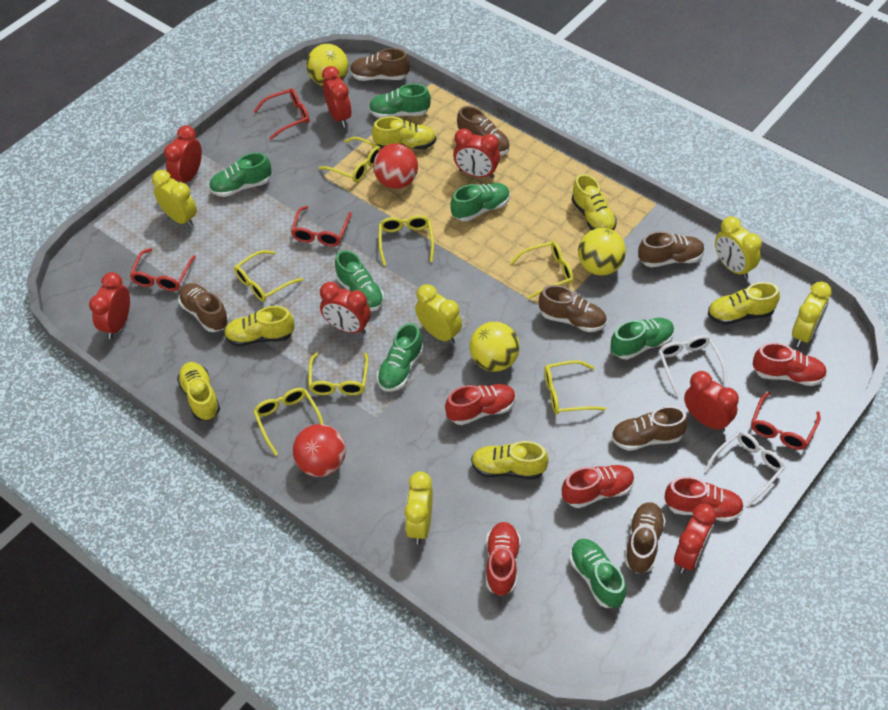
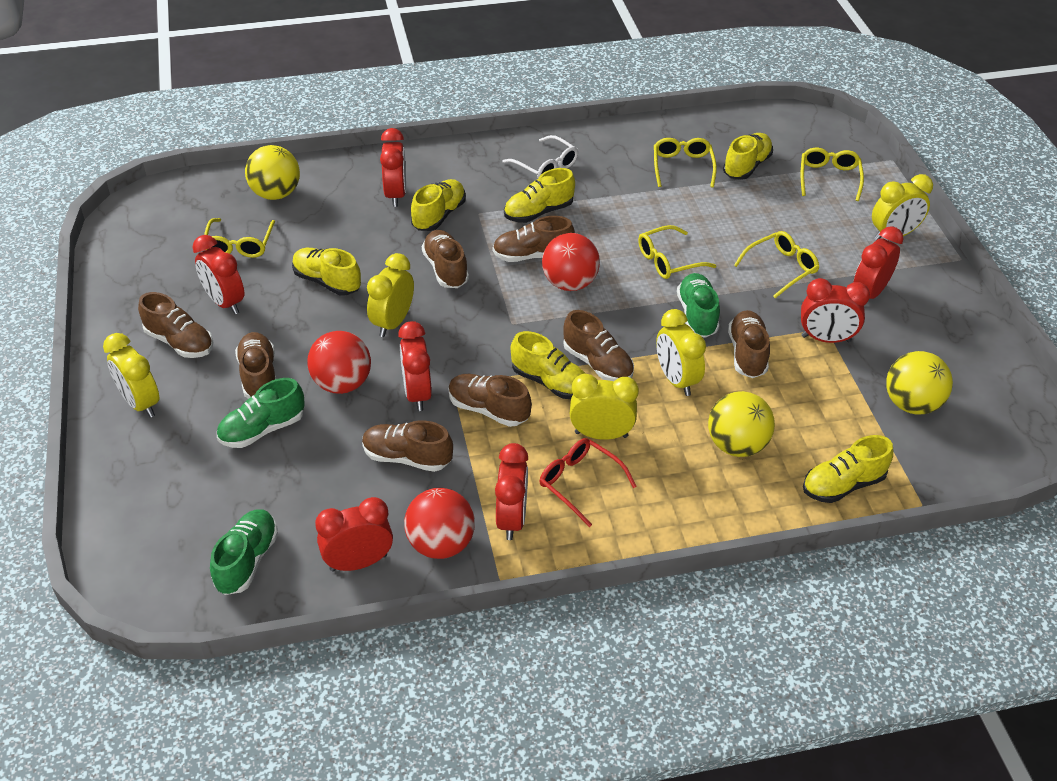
brown shoe: [178,283,229,332] [350,48,410,81] [457,106,510,155] [539,285,607,332] [611,406,688,451] [624,502,666,574] [638,231,705,267] = 7 -> [138,292,213,358] [235,332,276,399] [362,420,453,472] [422,230,469,288] [449,374,532,427] [493,216,575,262] [563,310,634,381] [728,310,770,378] = 8
green shoe: [209,152,272,197] [335,250,384,311] [369,84,431,118] [377,323,424,392] [450,183,510,221] [570,539,626,608] [611,318,675,360] = 7 -> [210,509,278,595] [217,378,305,448] [677,273,720,338] = 3
red ball: [293,424,346,477] [373,143,418,189] = 2 -> [307,331,371,394] [404,488,475,559] [542,233,600,291] = 3
red glasses: [130,248,196,291] [253,88,310,140] [291,206,352,247] [751,392,821,450] = 4 -> [539,438,637,527] = 1
red shoe: [445,384,516,425] [486,522,521,596] [562,465,634,508] [665,476,744,522] [753,343,827,386] = 5 -> none = 0
white glasses: [659,335,727,397] [704,431,785,506] = 2 -> [502,135,578,179] = 1
yellow glasses: [234,250,303,302] [253,388,324,456] [308,353,368,395] [319,137,381,182] [379,215,434,266] [510,241,574,299] [544,360,606,415] = 7 -> [204,218,275,258] [638,225,717,279] [654,138,717,187] [734,231,819,298] [801,148,864,201] = 5

